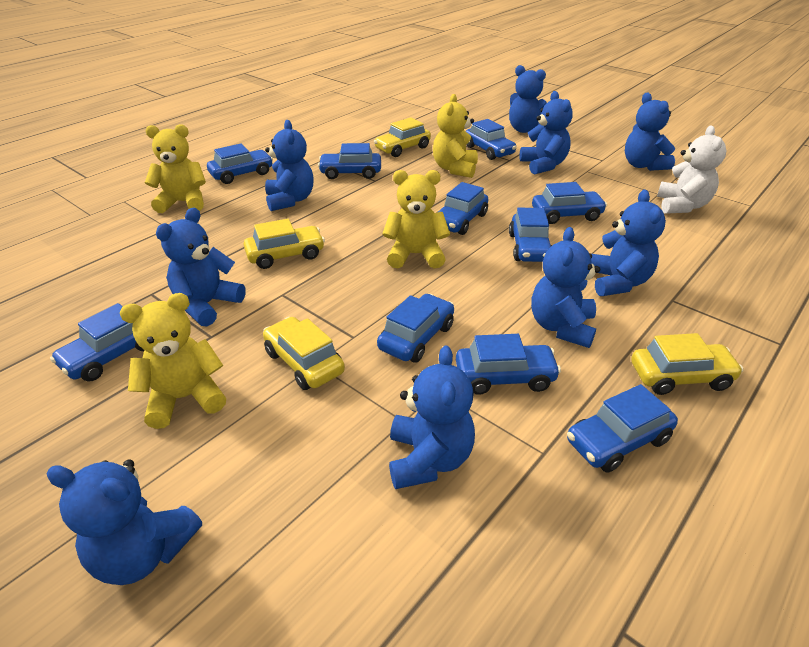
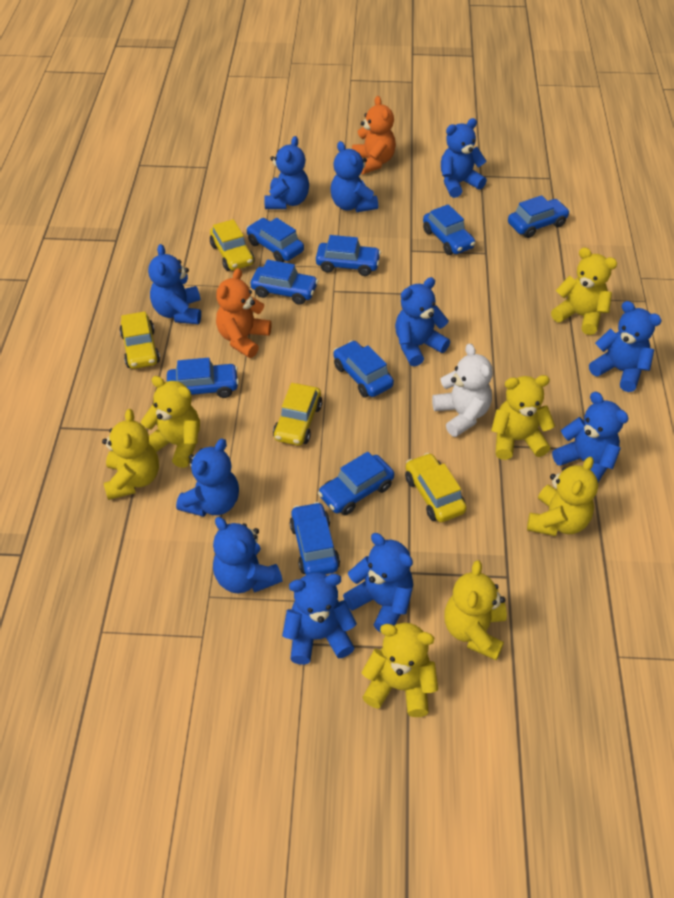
blue car: [50,303,145,381] [207,144,273,184] [318,143,381,179] [377,294,454,363] [436,182,488,235] [456,334,561,395] [466,119,517,160] [509,208,552,262] [532,182,607,224] [567,384,678,473] = 10 -> [167,358,239,398] [246,218,304,262] [251,260,318,305] [289,502,340,575] [316,235,381,276] [318,452,394,515] [333,340,394,398] [423,204,475,255] [508,195,570,238] = 9
blue teddy bear: [47,459,202,585] [156,208,246,327] [265,120,314,211] [389,346,475,489] [509,65,547,133] [519,91,573,175] [531,227,600,348] [591,190,666,296] [625,93,675,171] = 9 -> [148,244,201,324] [176,439,239,517] [213,517,283,593] [264,136,309,209] [282,572,357,665] [330,141,378,212] [343,533,413,632] [395,277,450,366] [441,118,487,198] [552,392,629,482] [589,301,662,392] = 11
orange teddy bear: none = 0 -> [216,268,271,358] [352,96,396,174] = 2
yellow teddy bear: [120,293,226,429] [145,124,206,213] [382,170,450,269] [433,94,478,178] = 4 -> [102,409,159,500] [141,376,200,468] [361,623,438,717] [444,560,507,660] [491,375,555,460] [527,457,598,536] [551,247,617,335] = 7

